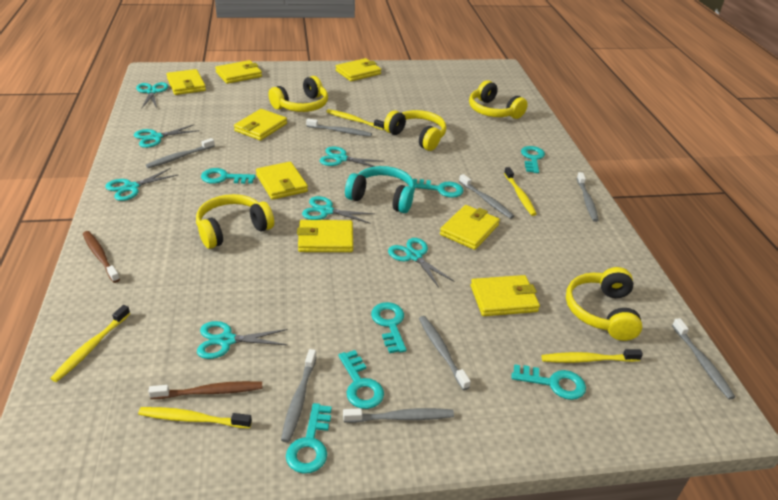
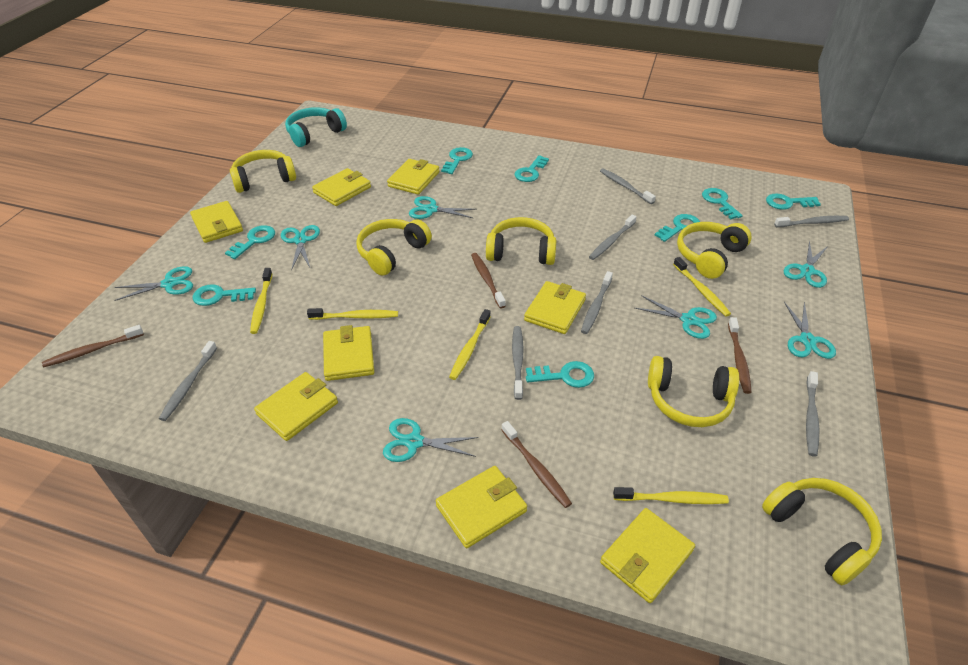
brown toothbrush: [83,231,120,283] [148,381,262,399] = 2 -> [42,325,144,367] [471,253,506,308] [502,421,572,508] [728,317,752,394] = 4
grey toothbrush: [146,138,215,168] [281,349,317,443] [306,118,372,137] [343,408,454,423] [419,316,471,390] [459,174,514,219] [577,172,599,222] [672,318,735,399] = 8 -> [159,341,217,421] [512,326,524,400] [581,271,613,334] [589,215,637,260] [600,168,656,204] [774,216,849,227] [806,371,819,457] = 7
turquoise key: [201,168,256,184] [286,403,332,474] [338,350,384,409] [371,302,407,353] [413,179,463,198] [512,364,586,400] [521,146,545,173] = 7 -> [193,284,256,306] [225,225,275,259] [441,147,473,174] [515,155,549,182] [526,361,594,388] [655,214,700,242] [702,188,743,219] [766,193,821,210] = 8
yellow headphones: [196,194,274,249] [268,76,328,112] [384,110,446,151] [469,80,528,119] [566,267,642,341] = 5 -> [230,150,296,193] [356,219,432,276] [486,217,556,265] [648,356,739,427] [677,222,752,279] [762,478,882,585] = 6

